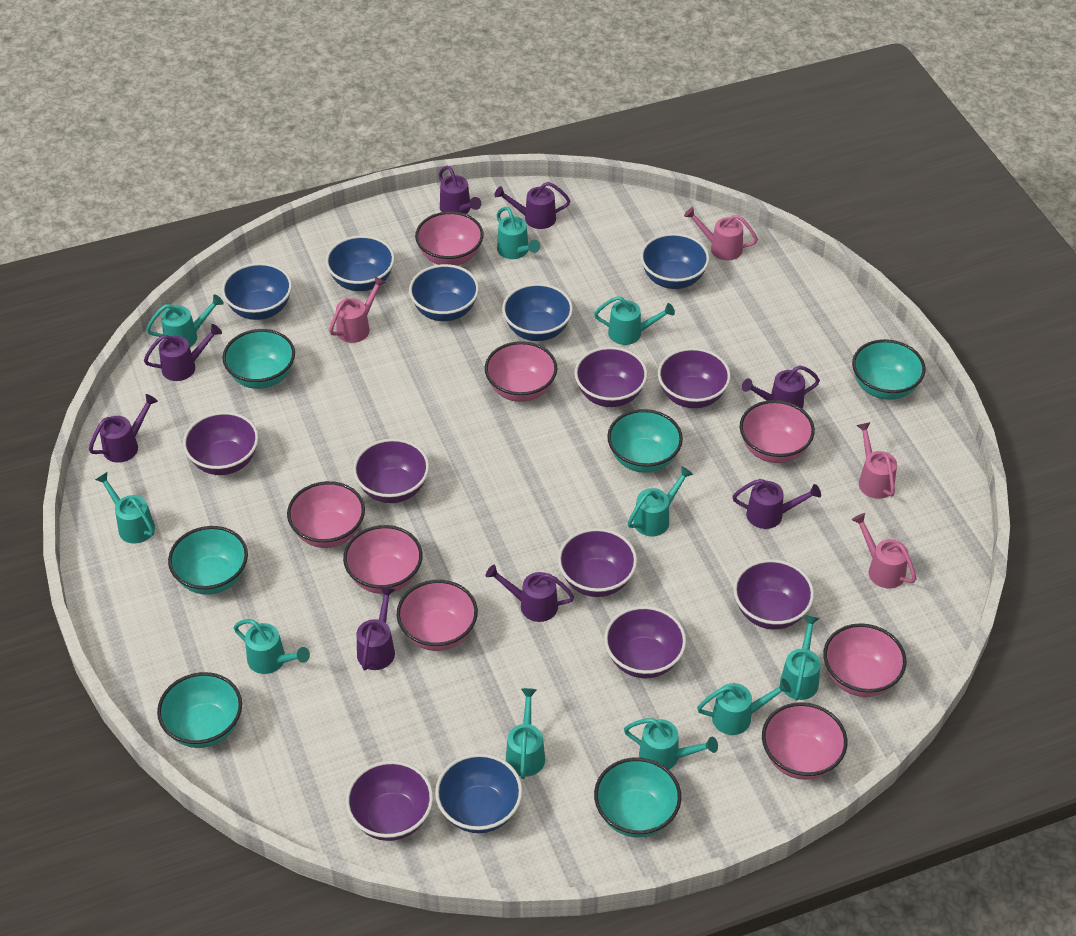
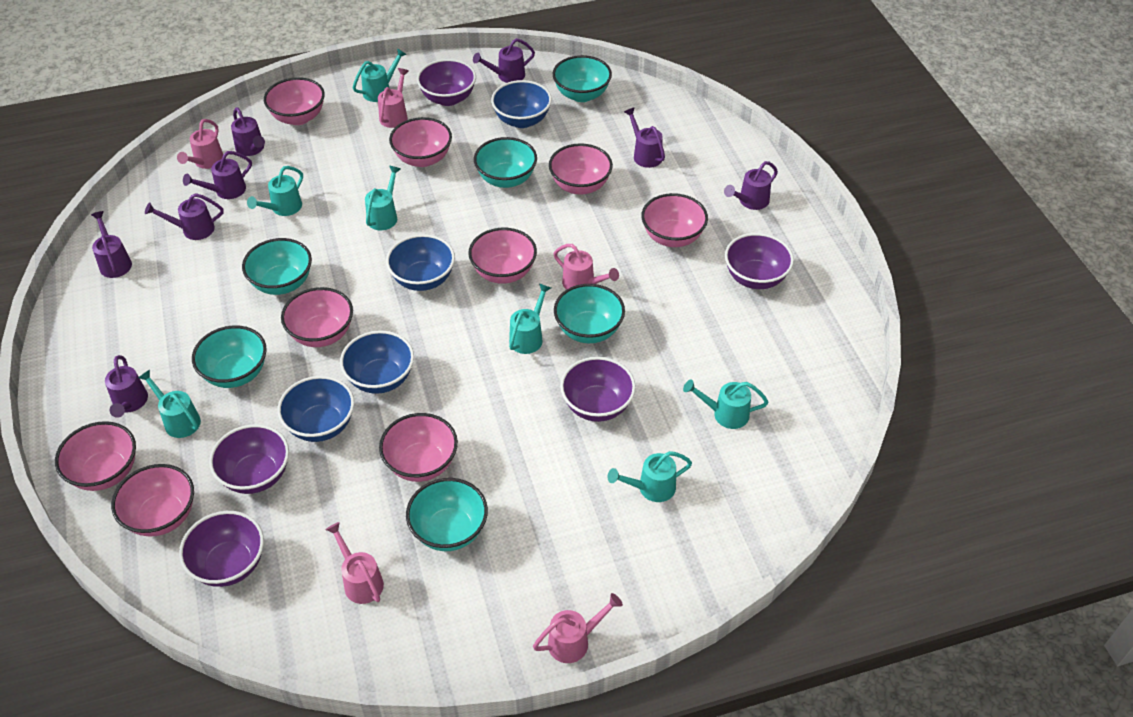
blue bowl: [222,263,292,320] [325,235,395,291] [409,264,479,321] [435,753,523,833] [502,283,573,341] [640,233,710,289] = 6 -> [278,376,354,442] [340,331,414,394] [386,234,455,291] [491,80,552,128] = 4
pink bowl: [287,481,365,548] [343,525,423,594] [397,580,478,651] [415,211,484,266] [485,341,557,402] [740,400,815,463] [762,702,848,780] [823,623,907,697] = 8 -> [55,421,136,491] [111,464,194,537] [264,77,325,125] [281,287,353,347] [379,413,458,482] [389,117,452,167] [468,228,537,284] [549,143,613,195] [641,193,708,247] = 9
pink watering can: [329,276,386,343] [684,207,758,261] [852,513,917,589] [857,422,897,499] = 4 -> [177,119,223,169] [325,522,384,604] [378,68,409,128] [533,593,623,663] [553,244,619,290] = 5
purple bowl: [183,412,259,475] [346,761,433,841] [353,438,429,503] [558,528,637,597] [574,347,648,407] [604,606,686,678] [658,348,731,408] [733,559,814,630] = 8 -> [179,511,264,587] [209,424,289,494] [417,59,476,106] [560,357,636,422] [725,233,794,289] = 5
turquoise watering can: [95,472,155,543] [146,294,224,347] [234,619,310,674] [497,207,540,259] [506,688,545,779] [594,296,675,345] [624,718,718,770] [628,466,693,536] [697,678,791,735] [780,615,821,701] = 10 -> [138,370,201,438] [247,166,303,216] [353,48,407,102] [365,166,400,230] [509,283,551,354] [607,451,692,502] [683,380,768,429] = 7

